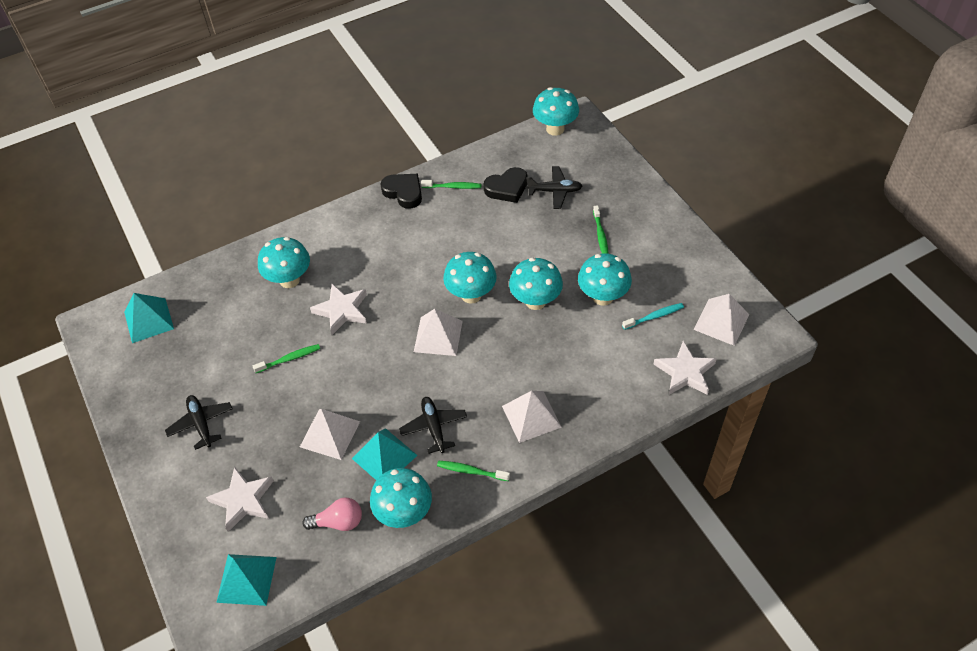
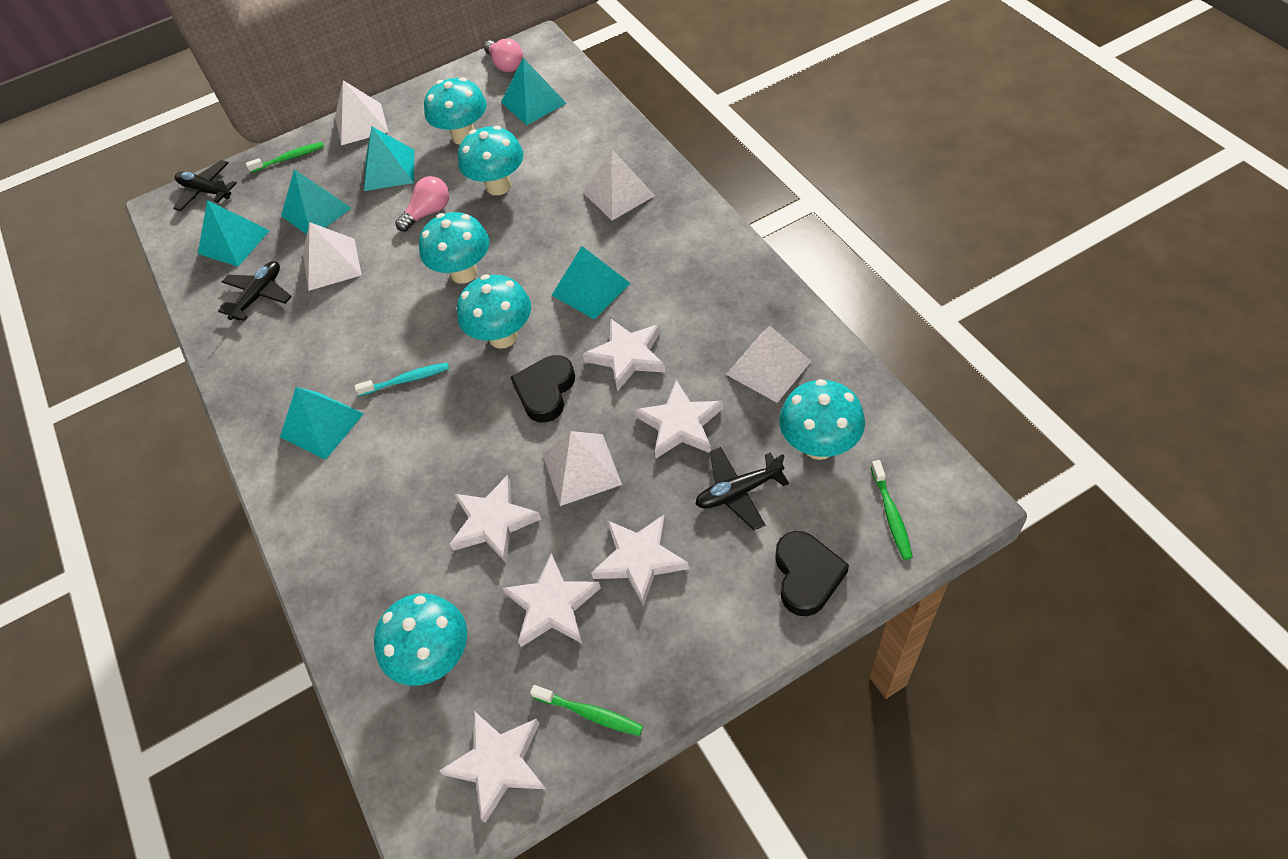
green toothbrush: [253,344,320,373] [421,180,481,189] [437,461,510,481] [593,205,608,254] = 4 -> [246,142,324,173] [530,685,643,736] [871,460,913,560] = 3
pink light bulb: [302,498,362,531] = 1 -> [395,176,449,232] [484,39,523,72] = 2
turquoise pyramid: [124,293,174,343] [216,554,277,606] [352,428,417,480] = 3 -> [198,200,270,267] [280,387,364,460] [281,169,351,235] [364,126,414,191] [501,58,566,125] [552,246,630,320] = 6
white pyramid: [300,409,360,460] [414,309,463,356] [502,391,562,443] [693,294,750,346] = 4 -> [303,222,362,291] [335,80,388,145] [543,431,622,506] [583,149,655,221] [726,325,812,403] = 5
white star: [206,466,273,532] [310,284,367,335] [653,341,717,395] = 3 -> [439,711,546,823] [449,475,541,563] [502,553,601,647] [583,318,665,392] [591,514,689,607] [635,380,723,458] = 6

